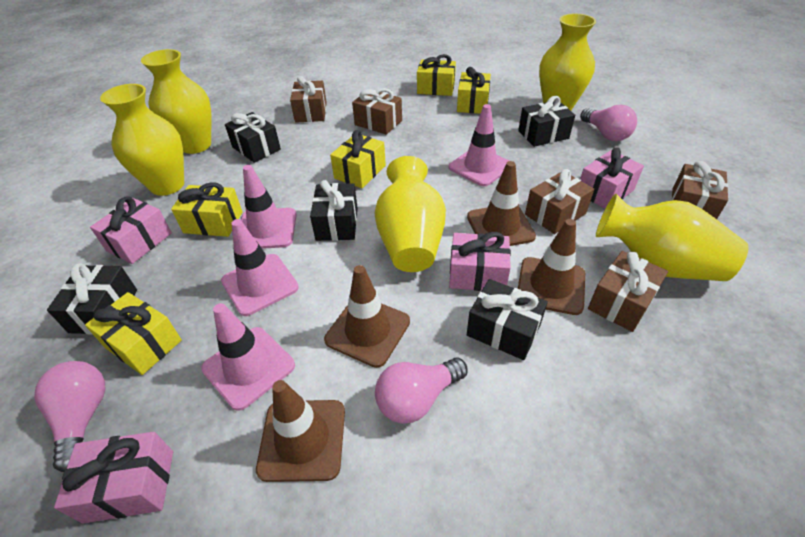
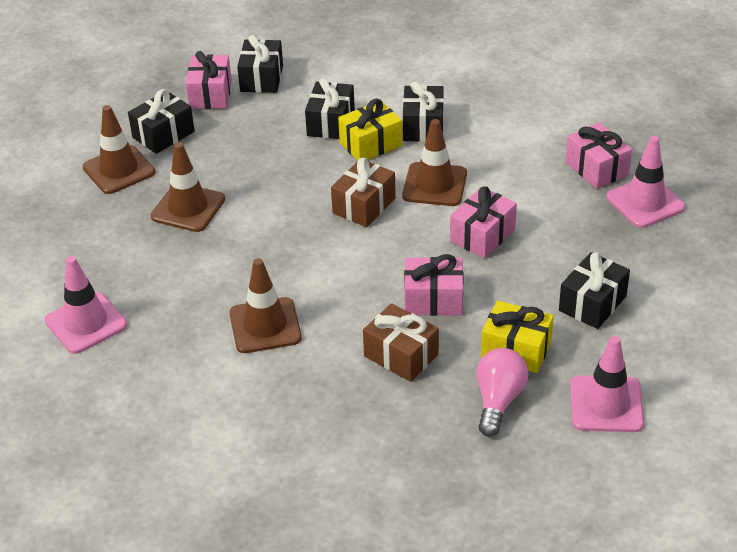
brown gift: [290,76,327,123] [352,88,402,135] [525,169,594,234] [588,251,668,332] [671,161,728,219] = 5 -> [331,158,396,227] [363,303,439,382] = 2
pink light bulb: [34,361,105,472] [375,358,468,424] [580,105,637,141] = 3 -> [476,348,529,437] = 1
pink traffic cone: [201,303,295,411] [221,219,299,316] [241,165,297,249] [449,104,509,186] = 4 -> [45,256,127,354] [570,336,644,432] [606,136,685,228] = 3
yellow gift: [85,292,182,375] [171,182,242,237] [330,130,386,188] [417,54,456,96] [457,67,491,114] = 5 -> [338,99,402,161] [481,301,554,373] = 2
yellow vase: [100,84,184,196] [141,49,212,154] [374,156,446,272] [539,14,596,111] [596,194,748,281] = 5 -> none = 0

